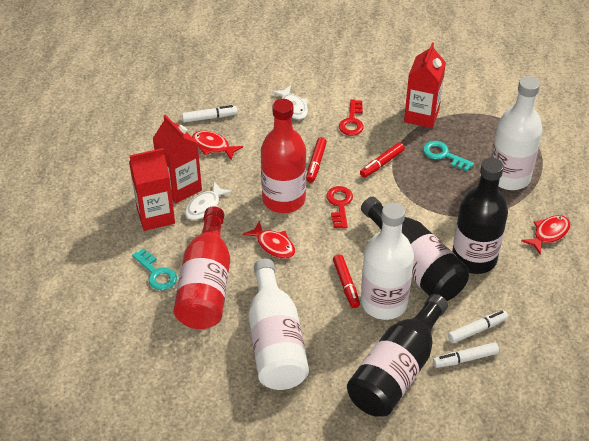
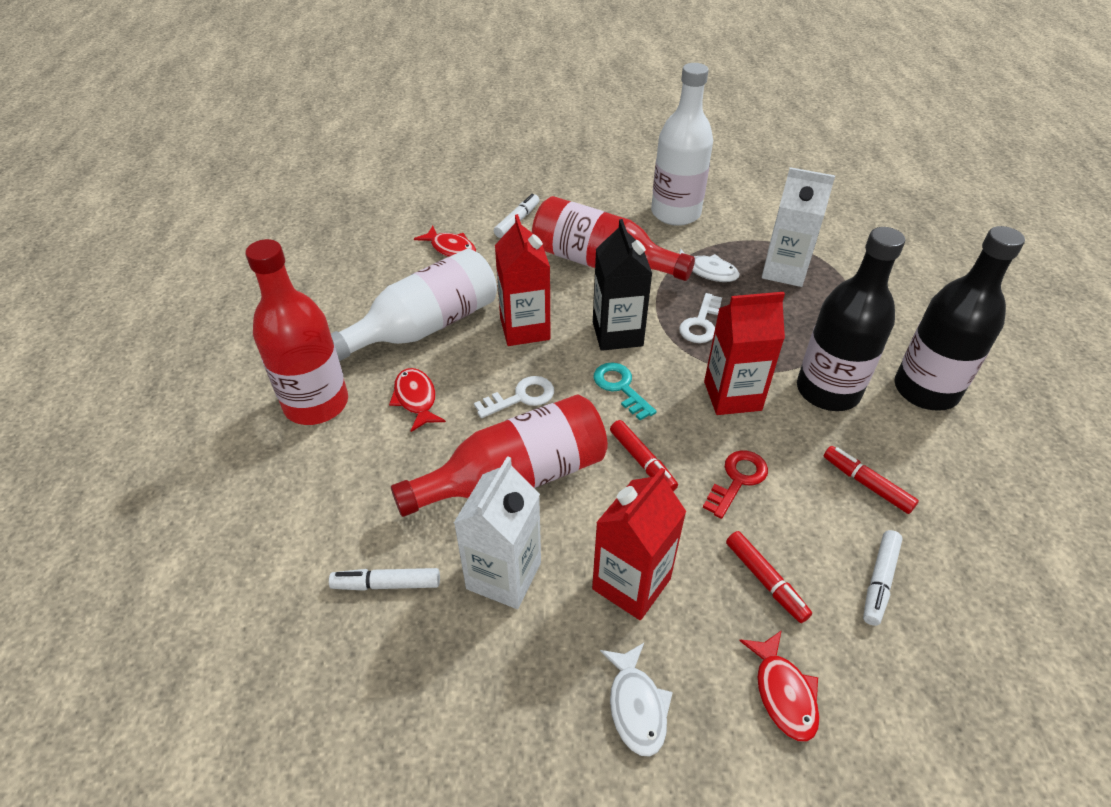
black bottle: [347,294,448,417] [361,197,469,301] [452,158,508,274] = 3 -> [797,227,905,411] [894,226,1025,411] = 2
black carton: none = 0 -> [593,219,652,351] = 1
red bottle: [173,206,230,329] [261,99,306,213] = 2 -> [245,239,348,425] [391,394,608,517] [532,196,695,281] = 3
red key: [326,186,353,228] [339,99,364,136] = 2 -> [703,450,768,519] = 1
turquoise key: [132,248,177,290] [423,141,474,171] = 2 -> [594,363,657,421] = 1
white bottle: [248,259,309,390] [361,202,414,320] [491,76,543,190] = 3 -> [331,249,497,361] [651,63,713,226] = 2
white carton: none = 0 -> [454,456,541,609] [762,167,835,287] = 2
white key: none = 0 -> [474,376,554,418] [679,293,722,343] = 2

